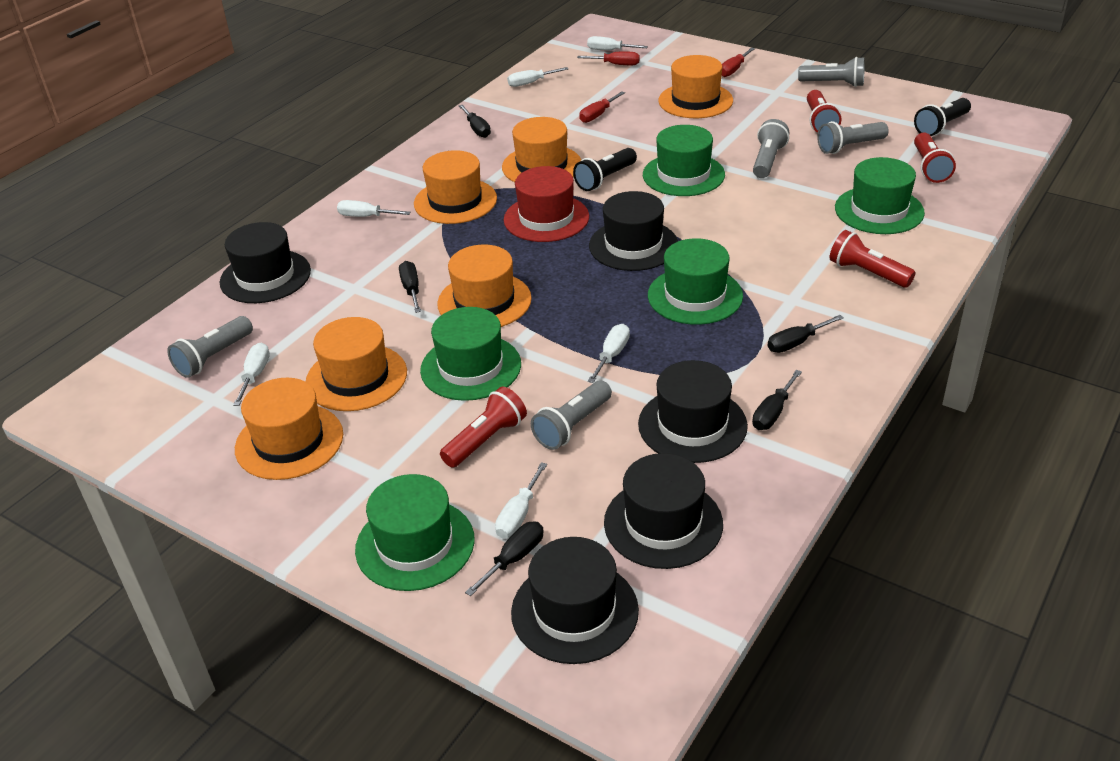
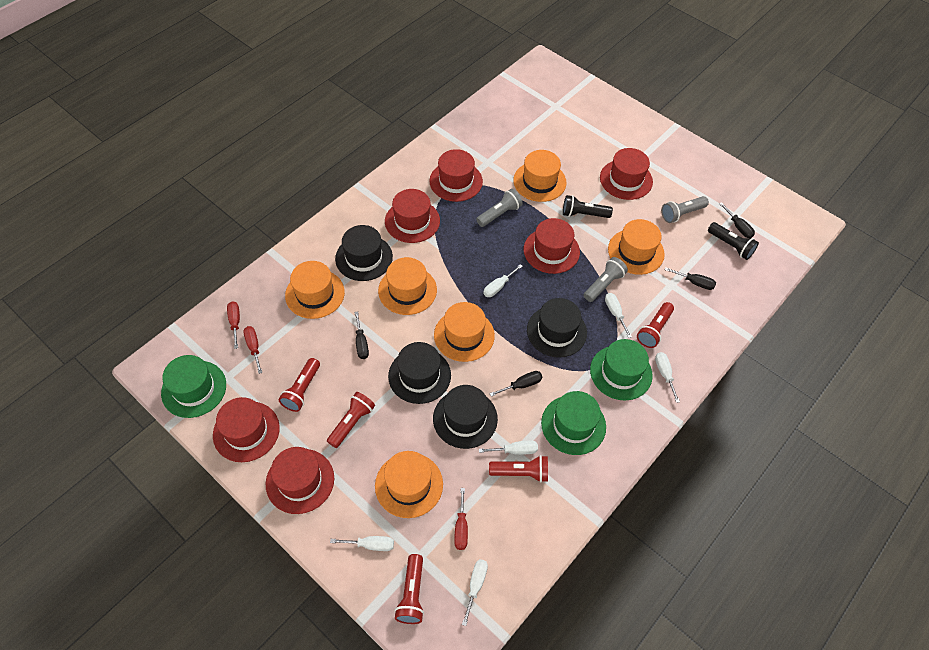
black hat: [219,222,311,303] [511,537,639,664] [589,191,678,271] [604,453,723,569] [638,360,748,463] = 5 -> [335,225,393,281] [388,342,451,404] [433,385,498,449] [527,298,587,358] = 4
black screwdriver: [399,261,421,313] [459,105,491,138] [465,521,544,596] [752,370,802,430] [767,315,844,353] = 5 -> [355,312,369,359] [489,371,542,397] [665,267,716,290] [719,202,755,238] = 4
green hat: [355,474,475,591] [420,307,521,401] [643,125,725,196] [648,238,743,325] [835,157,925,234] = 5 -> [161,355,226,418] [541,391,606,455] [590,339,653,400] = 3
grey flashlight: [167,316,253,378] [531,381,612,450] [753,119,789,178] [798,57,865,87] [817,121,889,154] = 5 -> [476,189,523,227] [584,257,628,302] [661,196,709,223] = 3
red flashlight: [440,386,527,468] [807,90,841,133] [830,230,915,288] [914,133,956,183] = 4 -> [278,358,320,412] [327,392,375,448] [394,554,424,624] [489,455,548,483] [637,302,674,348] = 5
red hat: [504,166,589,242] = 1 -> [213,397,280,462] [266,447,334,514] [385,189,440,243] [429,149,483,202] [524,218,580,274] [600,148,653,200] = 6

